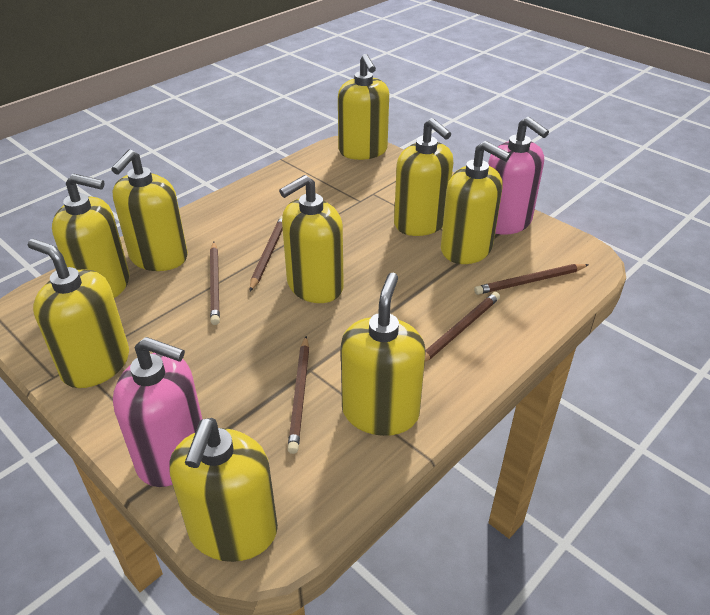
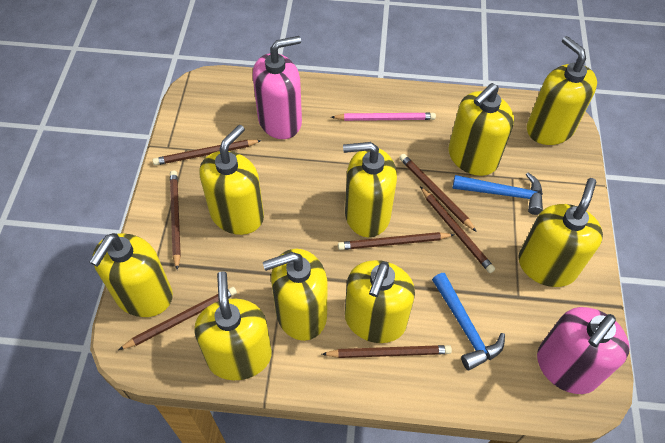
blue hammer: none = 0 -> [432,273,505,370] [453,172,543,215] = 2
brown pencil: [210,242,220,325] [250,216,283,291] [287,336,309,454] [425,292,500,362] [474,264,589,295] = 5 -> [119,287,237,350] [153,140,262,165] [170,170,181,270] [322,345,452,358] [338,232,455,250] [399,154,477,232] [420,186,495,273] = 7
pink pencil: none = 0 -> [331,113,436,121] = 1

